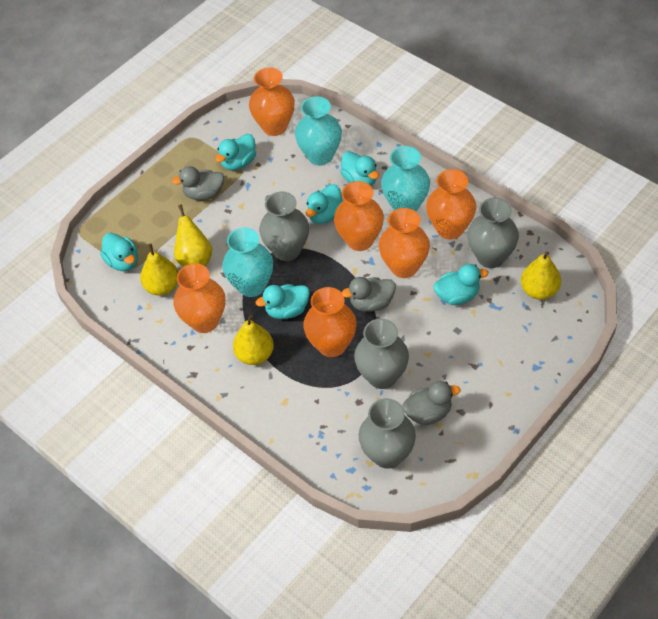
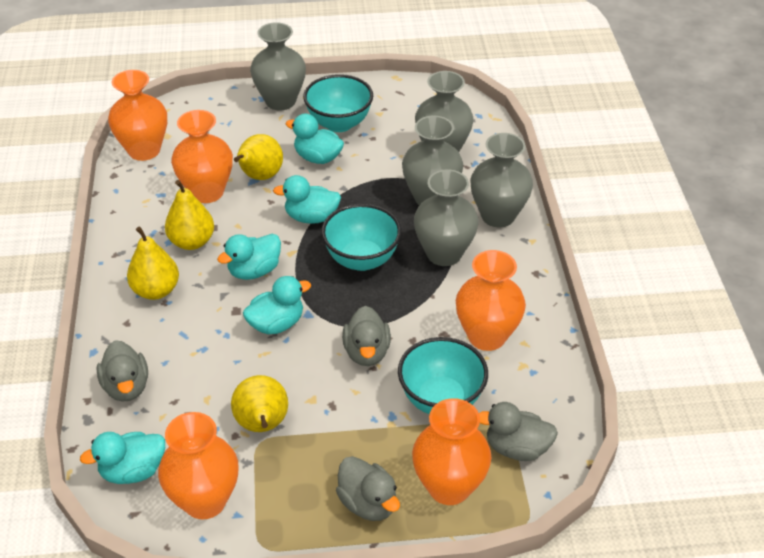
grey duck: [172,166,224,201] [342,277,396,312] [402,381,460,425] = 3 -> [97,340,148,402] [336,456,400,521] [342,306,391,366] [479,402,558,461] = 4
grey vase: [259,192,309,261] [354,319,409,389] [359,398,416,469] [467,198,519,268] = 4 -> [250,22,306,110] [402,116,463,206] [414,169,479,266] [415,71,474,152] [470,133,533,227] = 5
orange vase: [173,263,225,333] [249,67,295,136] [303,287,357,357] [334,181,384,251] [379,208,430,278] [426,169,476,240] = 6 -> [108,70,167,161] [158,412,238,519] [171,110,233,203] [412,398,491,505] [456,250,526,351] = 5
turquoise bowl: none = 0 -> [303,74,373,132] [321,204,401,271] [398,337,488,414] = 3
turquoise duck: [100,233,138,271] [215,134,256,170] [256,284,310,319] [306,184,343,224] [340,151,379,186] [434,264,488,305] = 6 -> [80,432,165,484] [217,234,281,280] [243,276,311,334] [273,175,341,224] [286,114,344,164] = 5
turquoise vase: [222,227,273,297] [295,96,342,165] [381,146,430,212] = 3 -> none = 0

